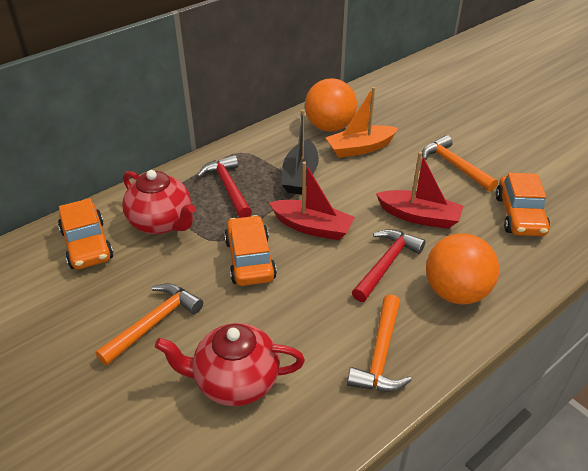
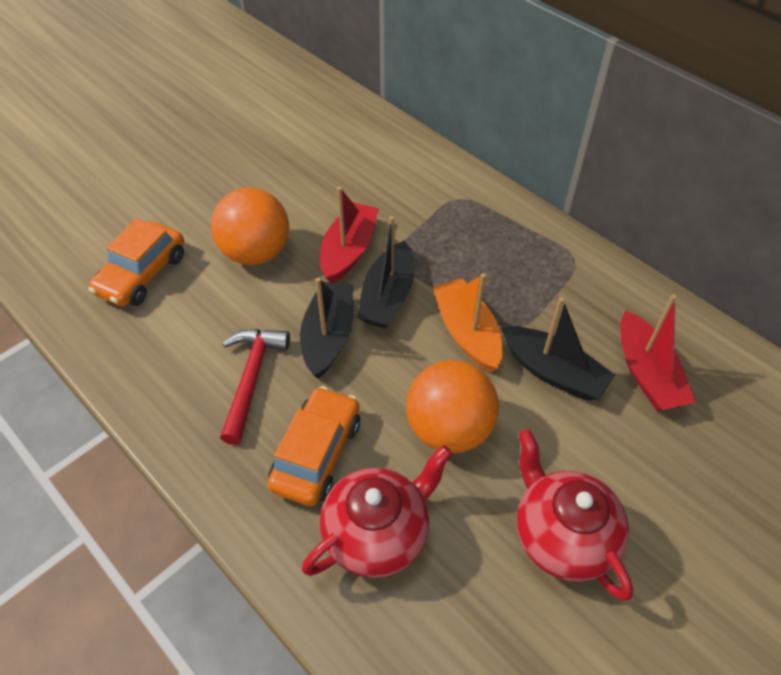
black boat: [281,110,319,195] = 1 -> [300,278,353,379] [357,216,414,328] [501,297,615,401] = 3
orange car: [58,198,113,269] [224,215,277,286] [496,173,550,236] = 3 -> [88,218,184,307] [267,386,360,506] = 2
orange hammer: [96,283,203,366] [347,294,412,392] [422,135,498,192] = 3 -> none = 0
red hammer: [197,155,252,218] [352,229,425,302] = 2 -> [220,329,290,445] = 1

